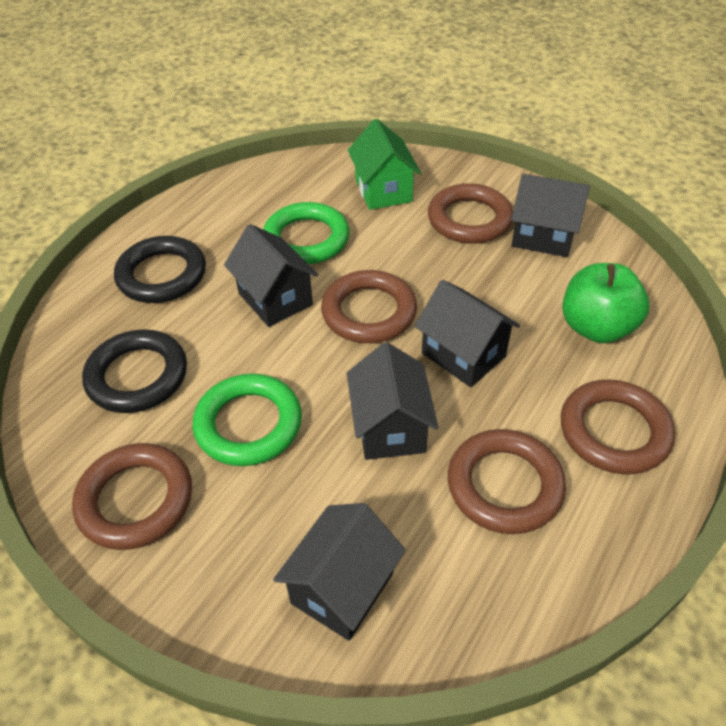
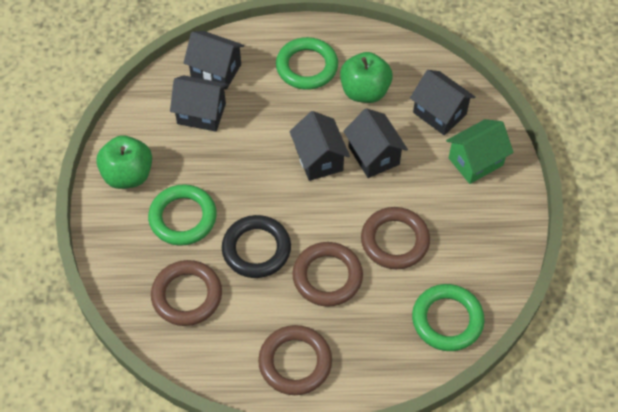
black ring: [82,329,187,413] [114,236,206,303] = 2 -> [222,215,291,278] = 1
brown ring: [72,443,192,550] [321,270,417,343] [428,183,513,244] [448,429,566,534] [561,380,675,475] = 5 -> [151,260,222,326] [258,325,332,395] [293,242,363,307] [361,207,430,269] = 4
green apple: [562,263,649,343] = 1 -> [96,135,152,189] [340,52,393,103] = 2
green ring: [192,374,302,466] [263,202,350,264] = 2 -> [148,184,217,246] [276,37,338,90] [412,284,485,351] = 3

